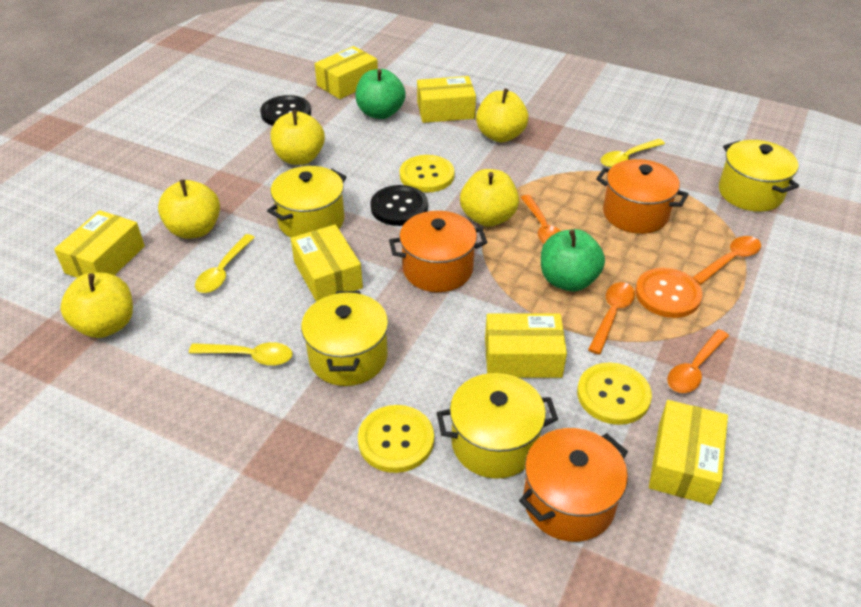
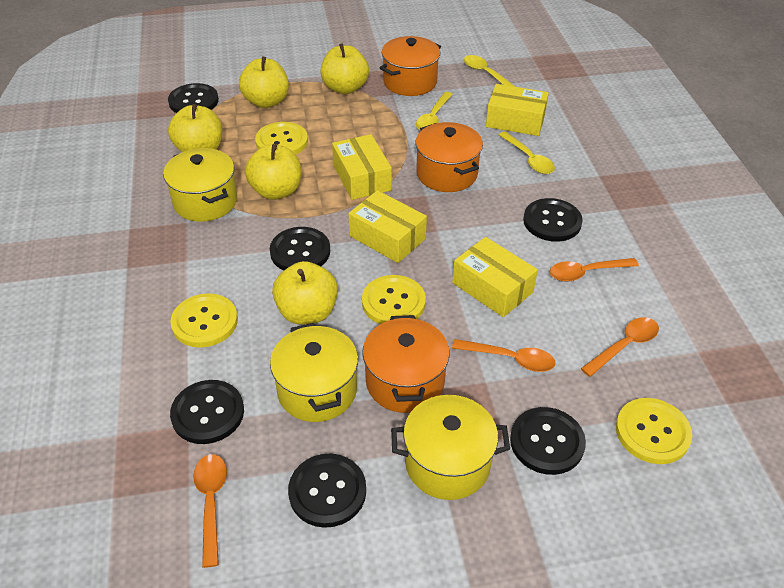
black button: [260,95,311,126] [370,185,428,226] = 2 -> [168,83,219,113] [170,380,244,444] [270,227,330,270] [288,454,366,528] [510,407,586,475] [523,198,583,242] = 6
green apple: [355,69,406,119] [541,229,605,291] = 2 -> none = 0
orange button: [635,268,702,318] = 1 -> none = 0
yellow box: [54,210,145,278] [291,224,363,302] [315,46,378,99] [417,76,476,123] [485,314,567,378] [649,400,728,505] = 6 -> [332,134,392,200] [348,190,427,263] [452,237,538,317] [486,84,549,136] = 4
yellow button: [358,405,434,473] [400,155,455,192] [577,362,652,425] = 3 -> [170,293,238,348] [255,122,308,155] [362,275,426,324] [616,398,692,464] = 4
yellow pot: [267,166,347,238] [301,291,388,386] [437,373,558,479] [719,140,799,212] = 4 -> [163,148,237,222] [270,323,358,422] [391,395,510,500] = 3

